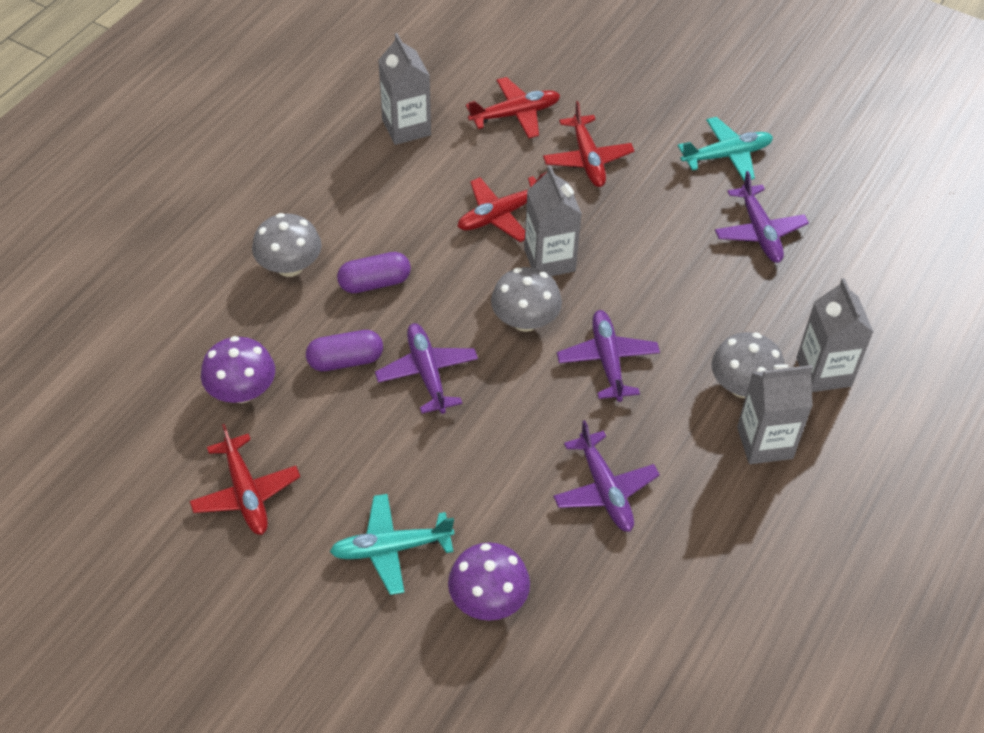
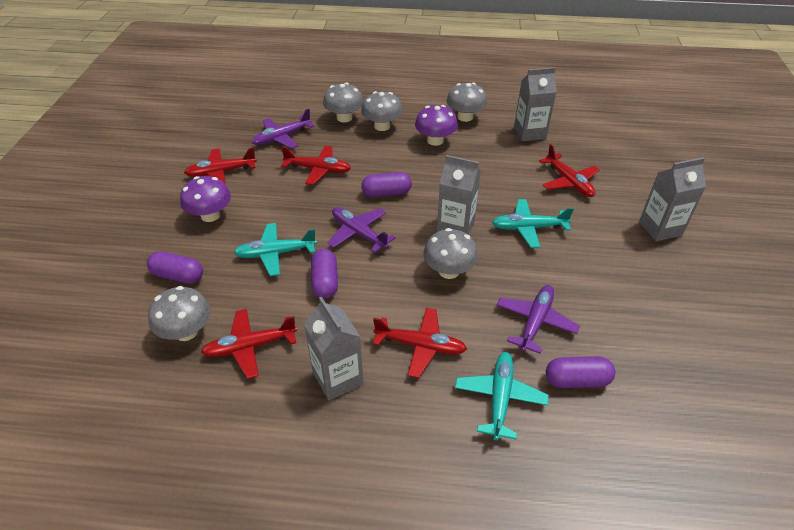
grey mushroom: [252,213,322,277] [491,267,562,332] [711,332,784,398] = 3 -> [148,286,211,341] [323,83,364,122] [361,91,403,131] [423,228,478,279] [447,82,487,122] = 5
purple capsule: [306,330,383,371] [337,252,411,293] = 2 -> [147,251,203,284] [311,249,338,299] [361,172,412,197] [546,356,615,388] = 4
purple plane: [375,323,478,414] [553,420,660,532] [557,310,660,402] [715,171,809,263] = 4 -> [252,109,315,148] [327,207,396,253] [497,285,580,354] = 3
red plane: [190,424,300,535] [457,172,547,242] [466,77,560,138] [543,101,634,187] = 4 -> [184,148,257,185] [201,309,297,379] [281,146,351,185] [373,308,467,378] [539,144,599,197] = 5
turquoise plane: [330,494,455,595] [678,117,773,181] = 2 -> [233,223,317,276] [455,352,549,441] [492,199,574,248] = 3

